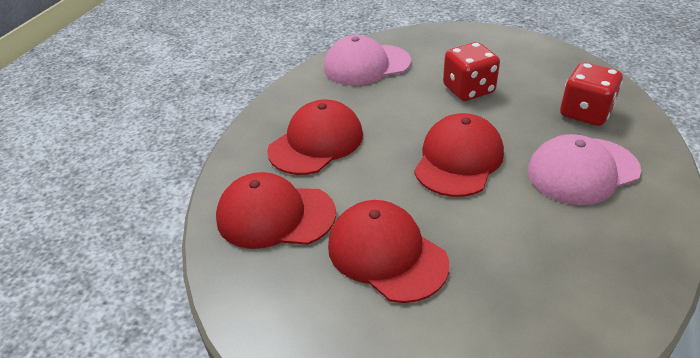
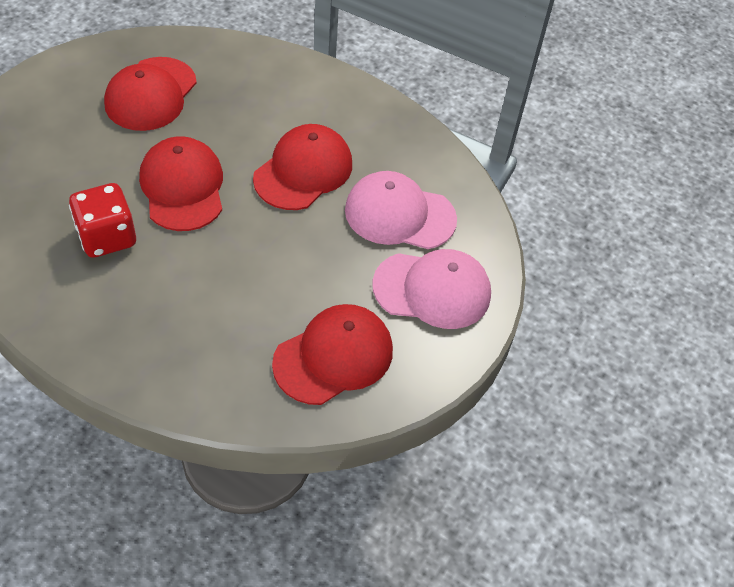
red dice: [443,42,500,101] [560,63,623,126] = 2 -> [69,183,136,258] = 1

